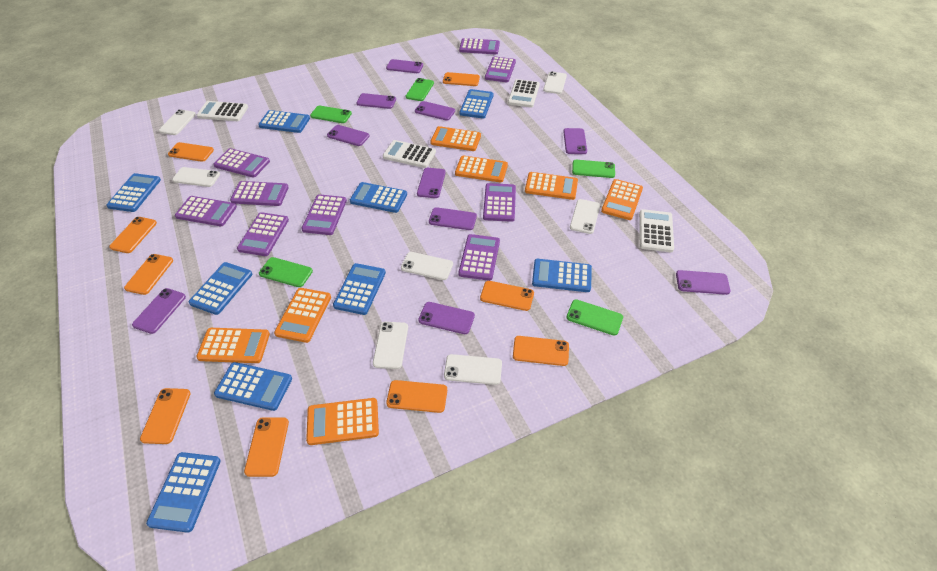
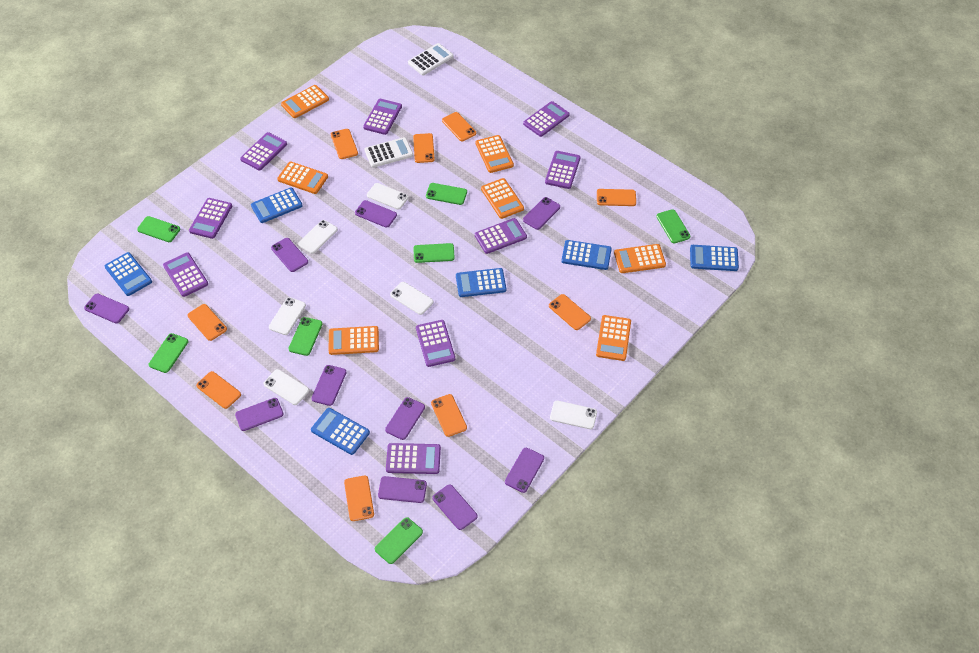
blue calculator: [106,173,161,212] [146,452,221,533] [189,262,252,315] [214,362,292,411] [258,110,310,133] [333,263,386,315] [350,182,407,213] [460,89,494,119] [532,259,592,292] = 9 -> [105,252,152,296] [251,188,303,223] [311,408,370,455] [456,268,506,297] [561,240,612,270] [690,245,739,271] = 6
green phone: [259,257,313,287] [310,105,352,123] [406,78,434,101] [566,300,623,336] [572,160,615,178] = 5 -> [137,216,180,242] [149,333,188,373] [288,317,322,356] [375,517,423,564] [413,243,455,263] [426,183,467,205] [656,209,690,243] = 7
white calculator: [197,101,248,121] [383,140,436,168] [508,79,540,108] [639,209,674,252] = 4 -> [365,137,413,168] [408,43,453,75] = 2
white phone: [159,109,196,135] [172,167,220,187] [373,322,408,369] [401,252,453,280] [444,354,502,385] [543,71,567,94] [570,199,600,234] = 7 -> [263,369,309,405] [269,297,306,335] [298,220,338,254] [367,183,408,210] [390,282,433,315] [550,401,597,429] = 6

